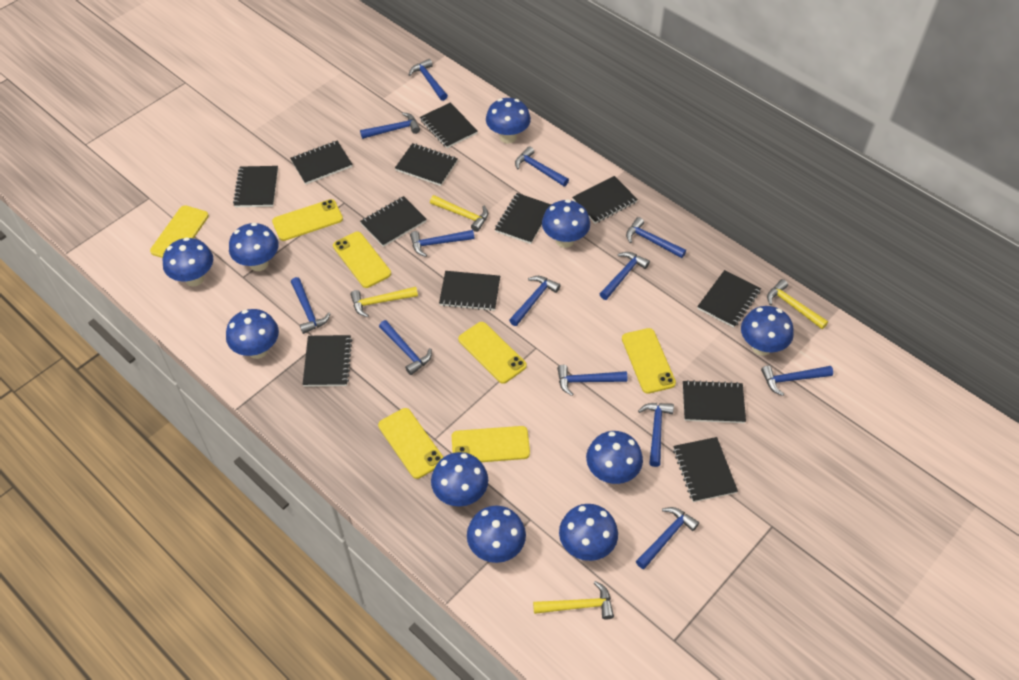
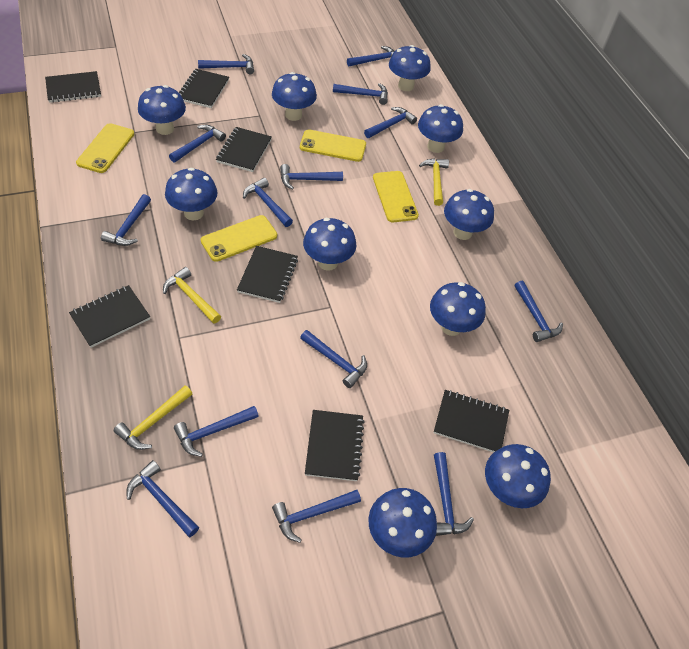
black notebook: [233,166,278,207] [290,141,353,185] [303,335,352,387] [360,196,427,247] [395,143,458,186] [420,102,478,148] [439,271,500,311] [495,193,551,244] [572,176,638,224] [673,437,738,502] [683,380,746,423] [697,270,761,328] = 12 -> [45,71,101,103] [69,285,150,348] [179,69,229,108] [216,127,272,172] [237,246,298,303] [305,410,365,481] [434,390,509,452] = 7
blue hammer: [291,277,331,334] [360,112,420,139] [379,320,432,375] [409,59,448,101] [410,230,474,257] [509,276,561,326] [515,146,569,186] [557,365,627,396] [600,252,650,300] [626,217,686,258] [636,507,699,569] [638,403,674,467] [761,366,833,396] = 13 -> [101,194,151,246] [126,460,199,537] [169,125,226,162] [174,406,259,457] [198,54,254,74] [243,178,293,227] [272,490,361,543] [280,164,343,190] [300,330,367,388] [333,83,388,105] [347,46,395,67] [364,107,417,138] [434,452,474,536] [515,281,563,342] = 14
yellow hammer: [350,287,418,317] [430,195,488,232] [533,581,614,620] [767,279,828,329] = 4 -> [114,385,193,450] [163,267,221,324] [419,159,449,206] = 3
yellow phone: [150,205,209,258] [272,199,343,241] [333,232,391,288] [378,408,443,479] [452,426,530,462] [458,322,527,384] [622,328,676,394] = 7 -> [76,123,134,173] [201,215,277,262] [300,129,366,162] [373,171,419,222] = 4

